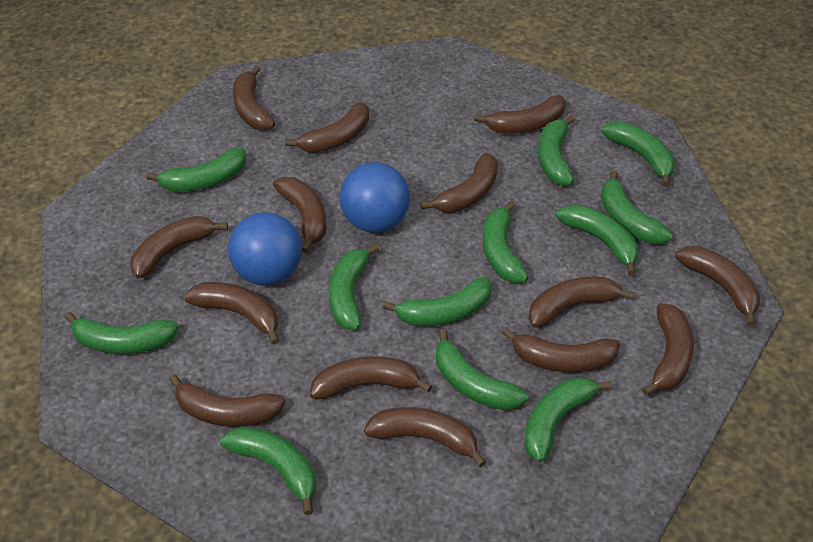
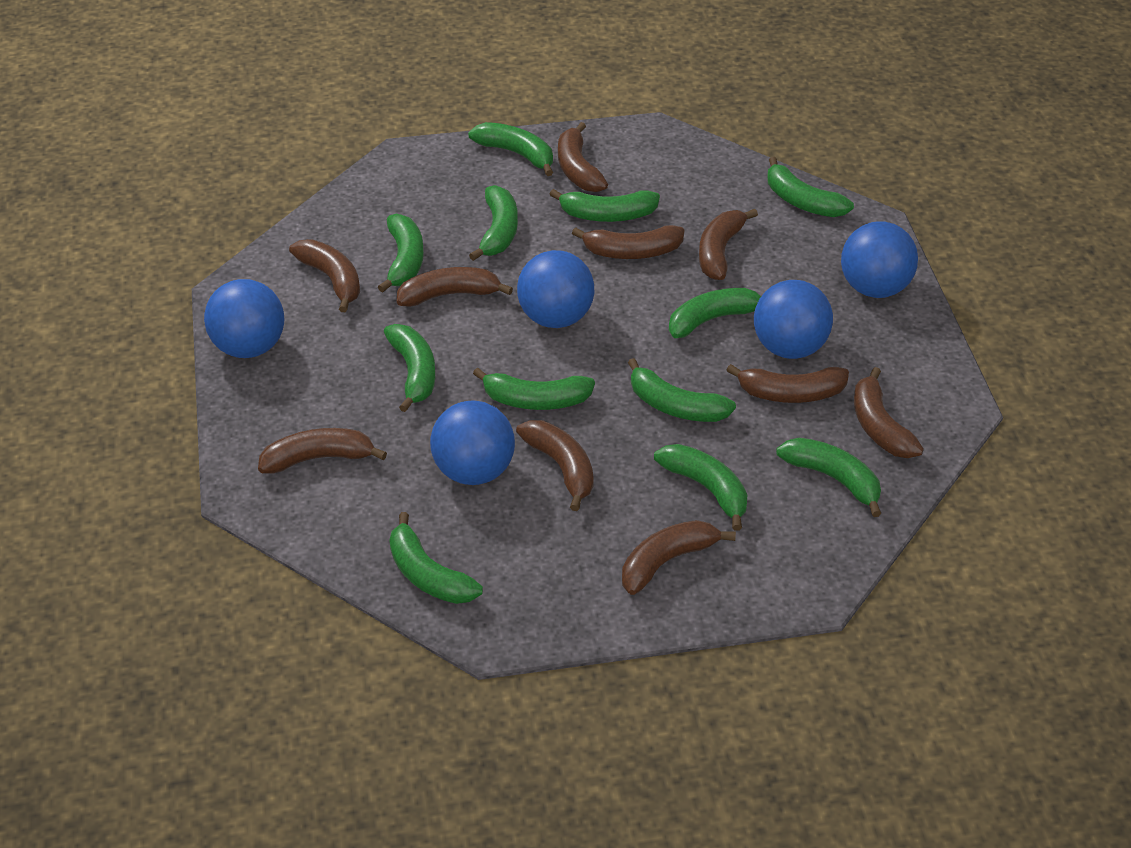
blue ball: [228,212,302,286] [340,162,410,233] = 2 -> [204,279,284,358] [430,400,515,485] [517,250,594,328] [754,280,833,359] [841,221,918,298] = 5
brown banana: [131,216,228,279] [169,374,285,427] [184,282,279,345] [233,66,275,130] [273,177,326,253] [285,102,369,153] [310,356,432,399] [364,407,486,467] [421,153,498,213] [474,96,566,134] [502,327,620,372] [528,276,635,328] [642,303,694,396] [675,246,760,326] = 14 -> [258,428,387,473] [289,239,360,312] [397,267,513,307] [516,420,594,511] [558,122,608,192] [572,225,685,259] [622,520,736,595] [699,209,758,280] [726,364,849,403] [854,367,924,458] = 10

